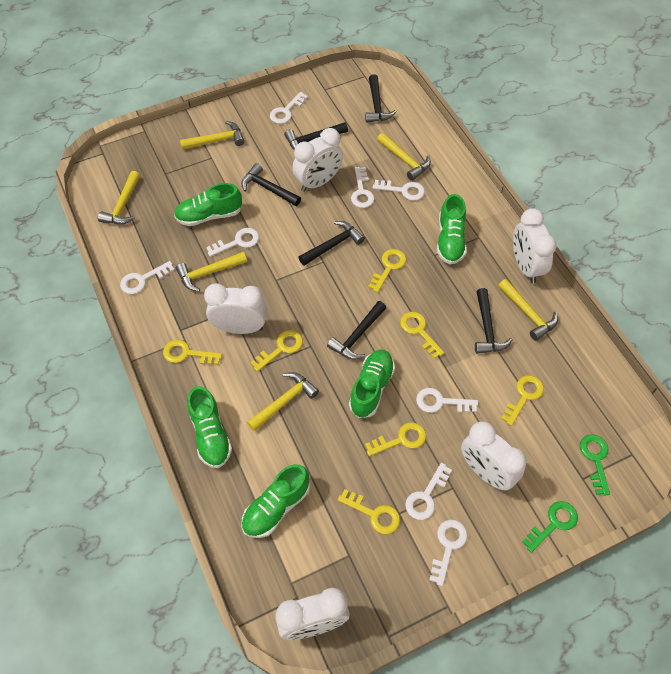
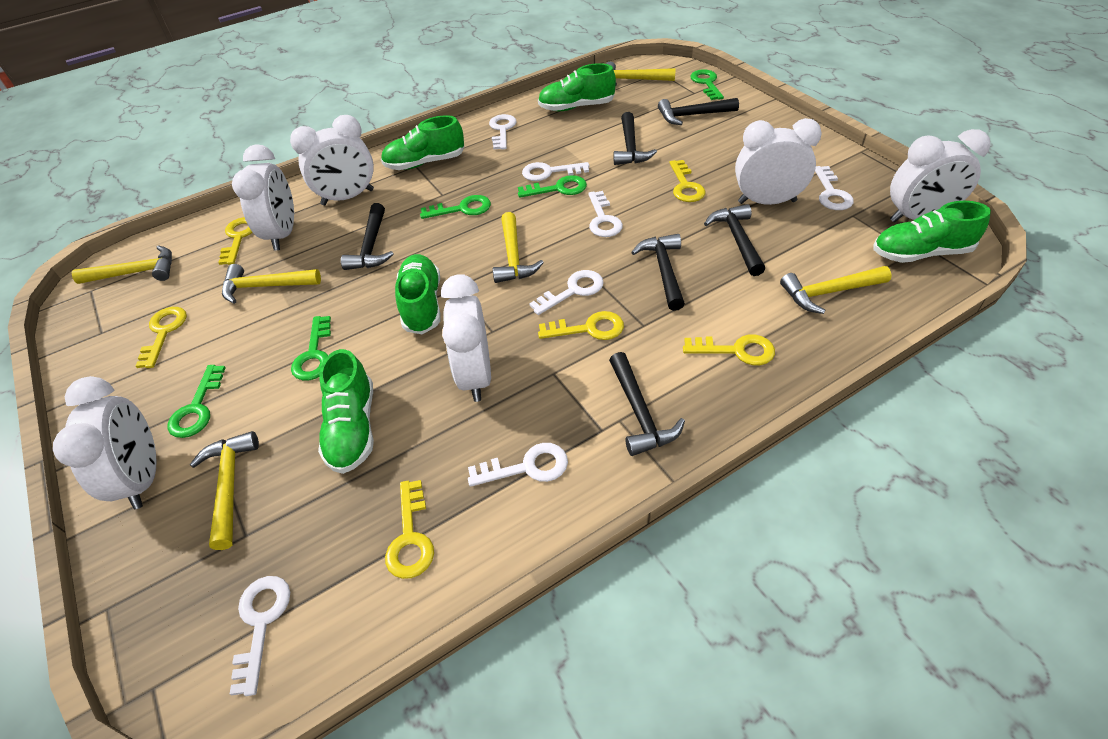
green key: [522,501,578,553] [580,434,610,495] = 2 -> [168,365,225,438] [291,316,331,380] [420,195,491,219] [518,175,587,198] [691,69,724,100] = 5
white clock: [204,283,267,334] [275,588,350,640] [292,128,343,192] [461,422,527,490] [513,208,556,283] = 5 -> [53,376,157,509] [232,144,294,251] [290,115,374,205] [441,274,491,402] [735,118,822,205] [890,129,991,222] = 6
white key: [120,261,174,294] [206,228,259,257] [270,92,308,124] [351,167,374,208] [373,180,425,201] [405,463,452,520] [416,388,478,413] [429,520,468,586] = 8 -> [230,576,290,696] [468,443,568,487] [489,114,516,150] [522,162,589,181] [529,270,604,315] [588,191,623,237] [815,166,854,210] = 7
yellow key: [163,340,222,365] [250,330,303,372] [338,489,400,534] [365,422,426,456] [368,249,406,293] [400,312,444,359] [501,375,544,426] = 7 -> [136,307,187,368] [218,217,253,265] [385,480,434,579] [538,311,624,340] [670,160,705,202] [683,334,775,365] = 6

